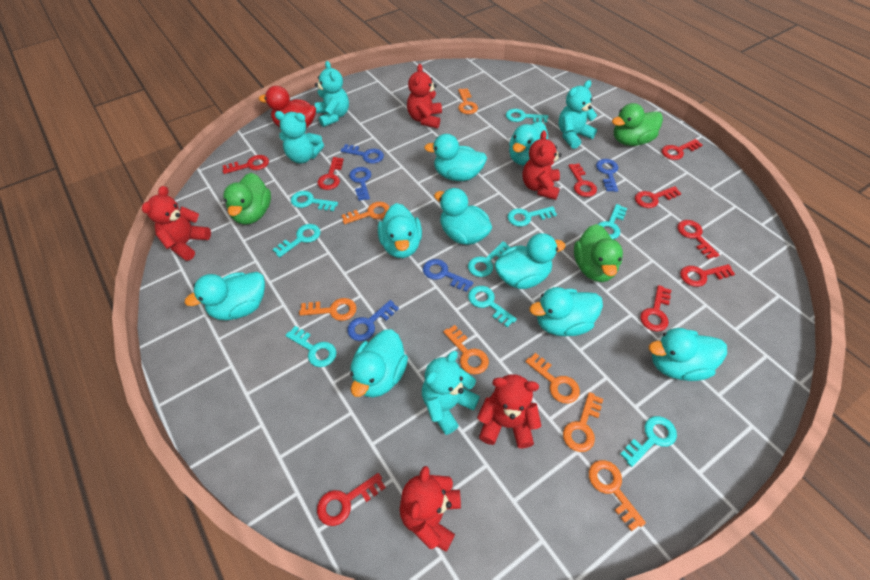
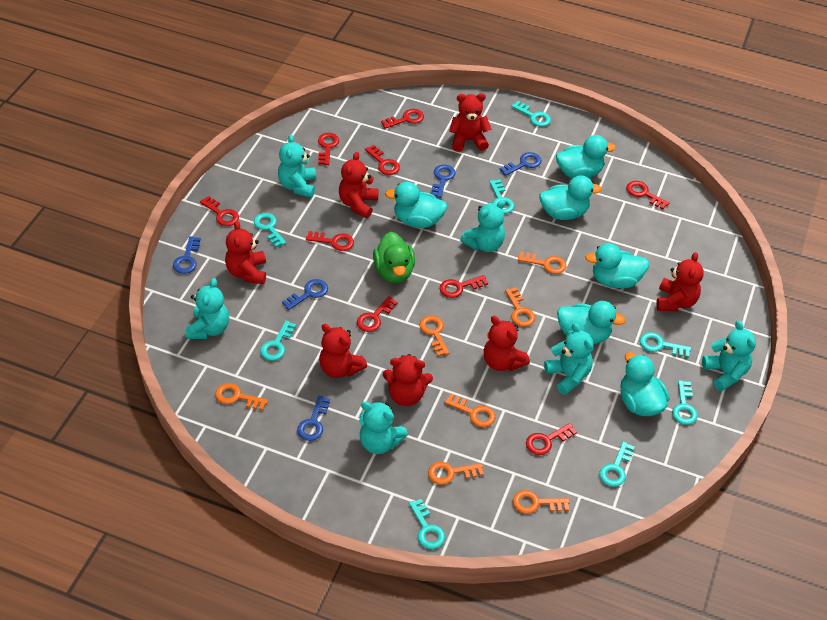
green duck: [223,173,271,225] [574,224,623,282] [612,103,663,146] = 3 -> [373,232,415,283] = 1
red duck: [259,86,316,128] = 1 -> none = 0
red teddy bear: [142,186,211,261] [400,466,461,552] [407,64,442,128] [477,374,541,448] [523,130,562,200] = 5 -> [225,221,266,284] [319,324,367,378] [339,152,379,218] [383,354,433,406] [449,93,492,152] [484,316,530,371] [656,252,704,311] = 7
turquoise duck: [185,272,265,320] [350,329,408,398] [378,203,422,258] [424,134,487,181] [434,188,492,245] [494,233,566,289] [509,122,548,166] [529,287,603,336] [649,328,727,381] = 9 -> [385,182,447,228] [539,175,602,220] [556,135,616,179] [557,301,626,344] [585,243,649,288] [620,352,669,416] = 6
turquoise key: [272,224,321,257] [285,326,337,367] [291,191,338,211] [468,241,511,277] [468,286,517,327] [506,109,548,123] [508,206,557,227] [598,204,627,239] [620,416,677,467] = 9 -> [254,213,286,247] [260,320,296,361] [409,499,445,549] [489,180,514,214] [511,101,551,127] [599,441,634,487] [640,332,691,357] [672,380,698,425] = 8
turquoise teddy bear: [275,111,324,164] [315,61,349,127] [422,351,480,435] [559,80,597,149] = 4 -> [186,278,229,339] [278,134,316,198] [359,401,408,454] [460,200,505,252] [544,323,594,395] [702,320,756,391] = 6

